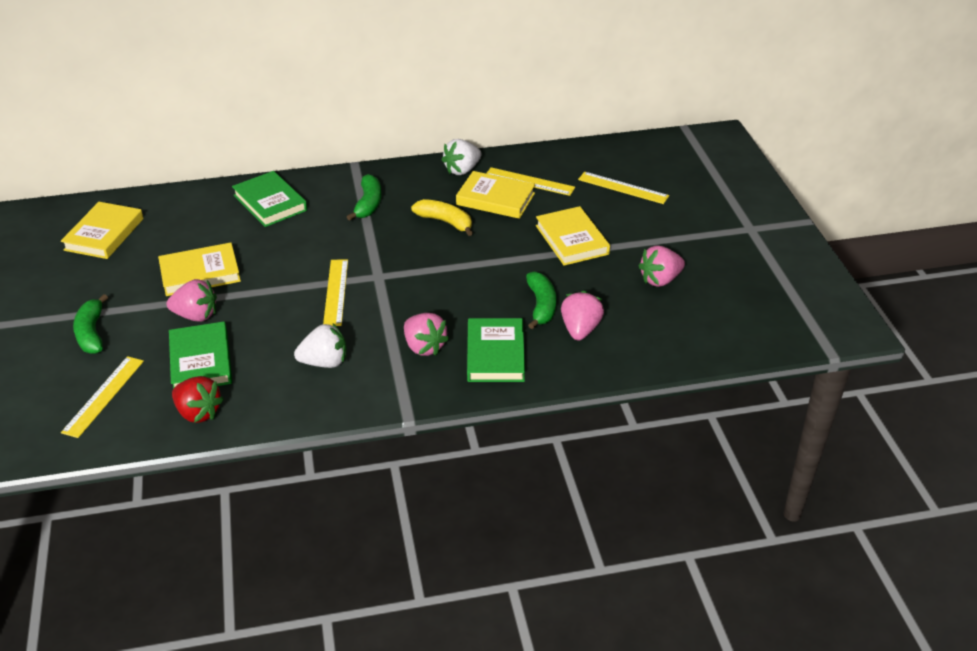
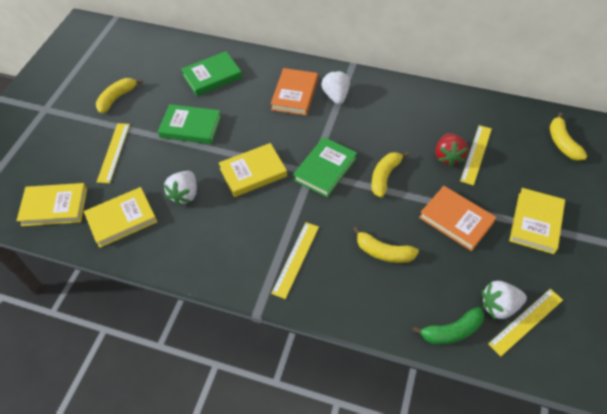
green banana: [73,294,108,354] [347,174,381,221] [526,272,556,329] = 3 -> [412,307,484,345] = 1
orange book: none = 0 -> [271,68,318,116] [419,186,497,251] = 2
pink strawberry: [167,279,217,322] [404,313,449,356] [561,291,604,341] [638,246,685,287] = 4 -> none = 0
white strawberry: [294,324,346,368] [442,139,481,175] = 2 -> [163,171,197,205] [321,70,350,104] [482,281,527,319] = 3
yellow banana: [411,199,473,236] = 1 -> [96,78,143,113] [353,226,419,263] [371,152,409,198] [550,112,587,161] = 4

